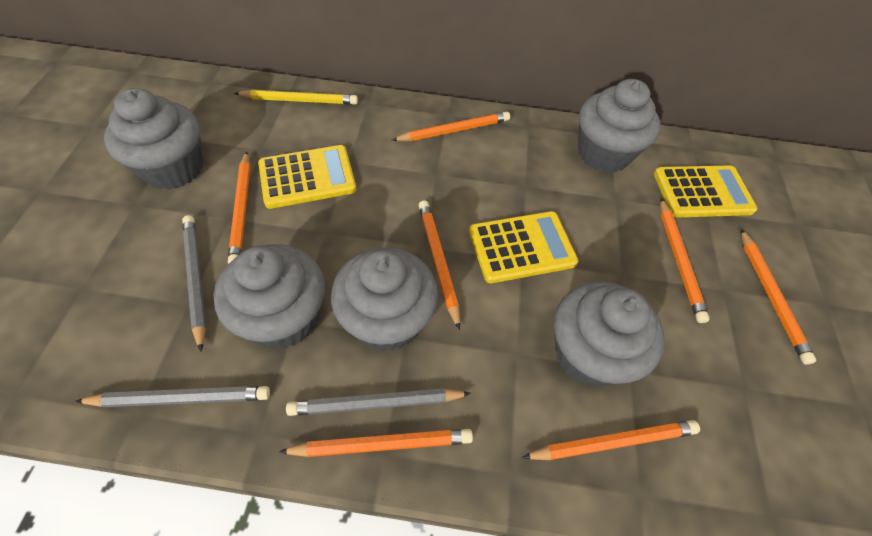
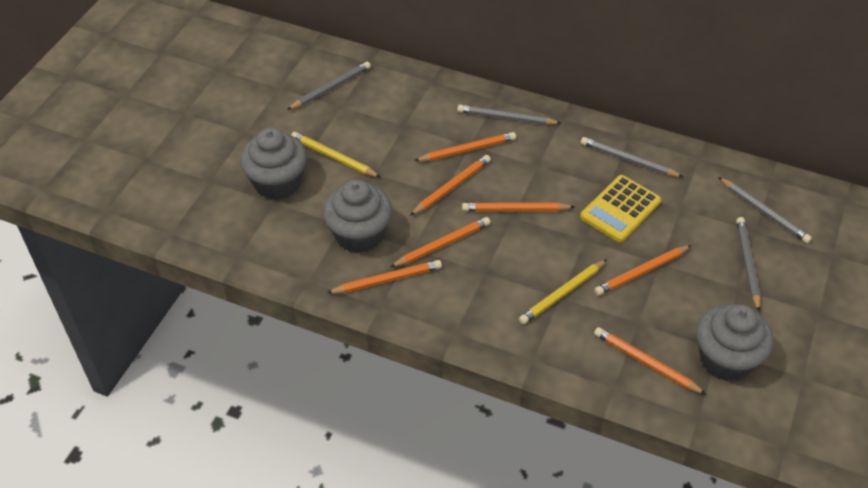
grey cupcake: [104,88,203,190] [214,244,325,349] [331,247,438,351] [554,282,665,386] [578,79,661,173] = 5 -> [240,128,307,200] [323,179,392,253] [696,304,773,381] = 3
grey pencil: [75,386,270,407] [182,215,206,352] [286,388,471,416] = 3 -> [287,61,371,110] [457,105,561,125] [581,137,683,177] [718,177,812,243] [736,217,761,312] = 5
yellow calculator: [258,145,356,209] [469,211,578,283] [654,166,758,218] = 3 -> [580,175,661,242] = 1
yellow pencil: [234,90,358,105] = 1 -> [291,132,380,177] [519,259,607,324] = 2

